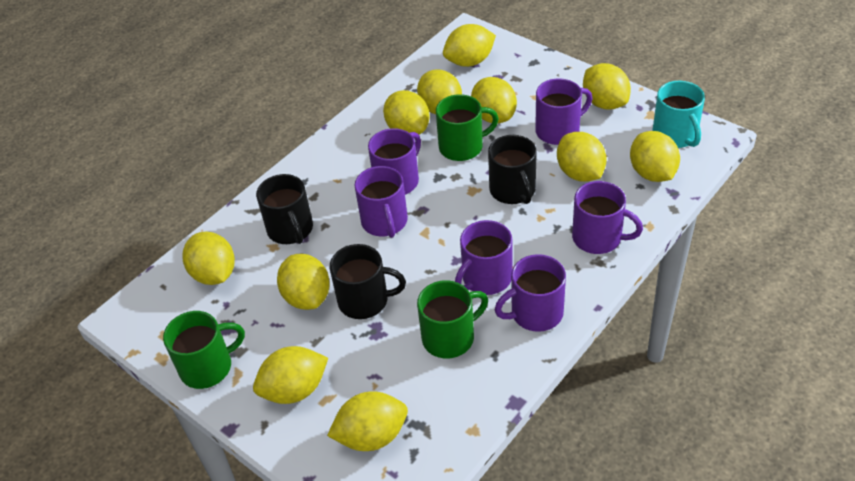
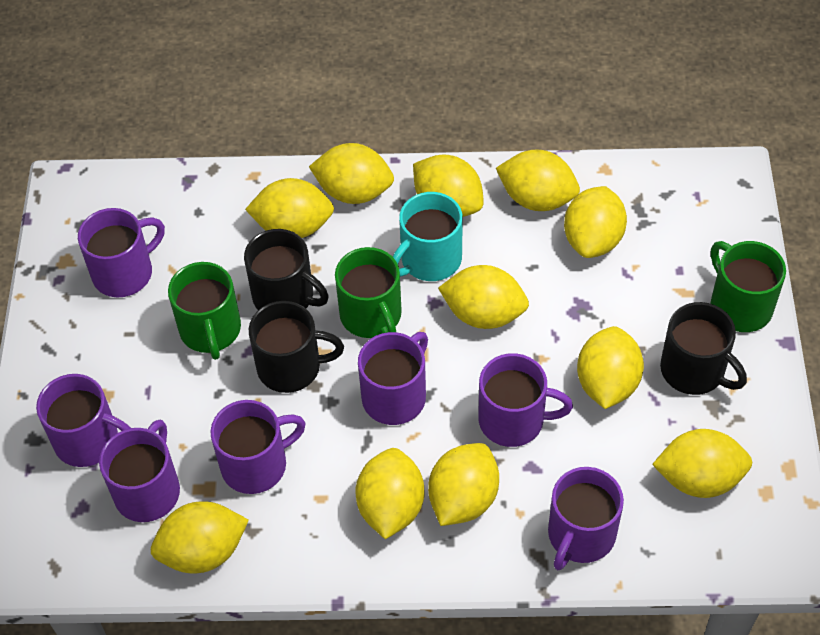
purple mug: [354,166,408,238] [368,128,421,195] [455,220,513,295] [495,254,566,332] [535,78,592,145] [572,181,643,254] = 6 -> [36,374,131,467] [78,208,165,298] [99,420,180,522] [210,400,306,494] [358,332,428,425] [478,353,573,447] [548,467,624,570] = 7

